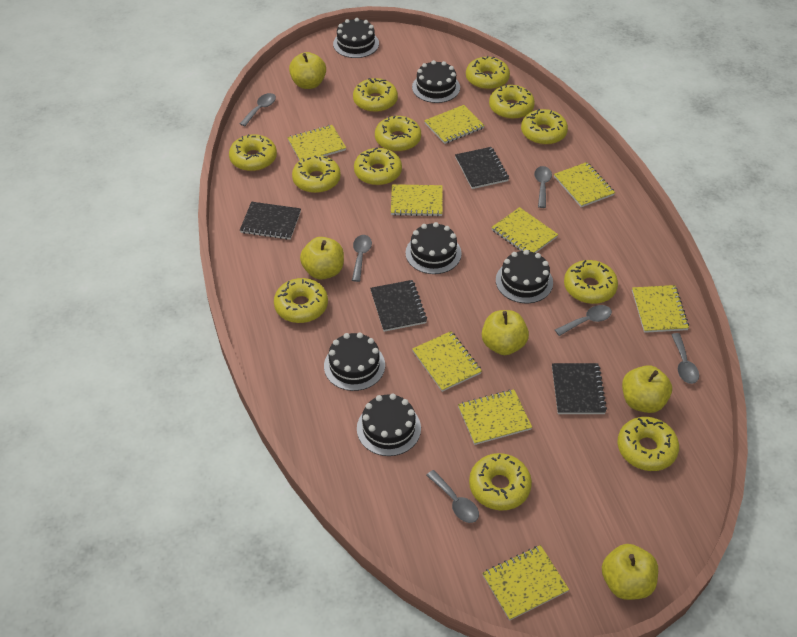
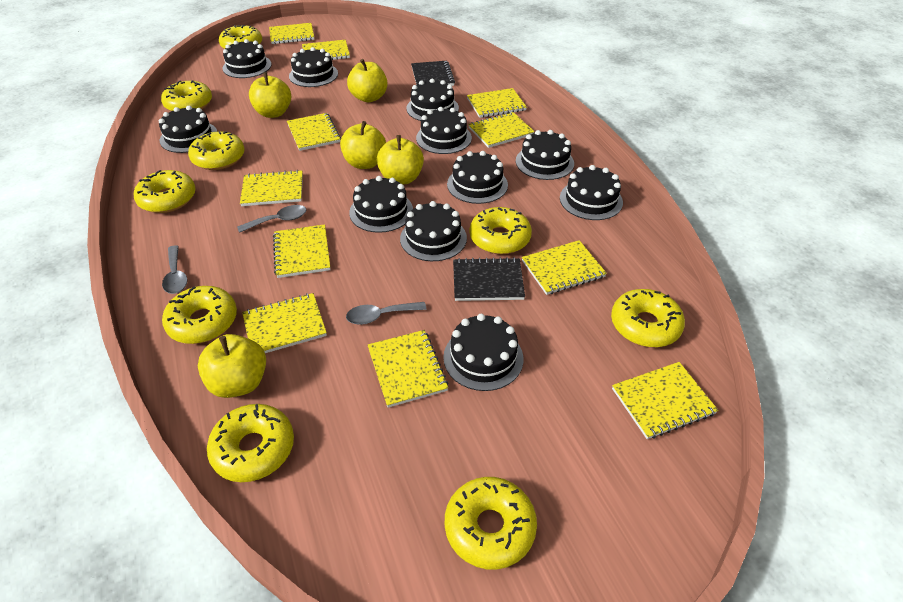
black cake: [324,332,385,391] [333,18,379,58] [357,394,421,456] [405,222,462,274] [412,60,460,103] [496,250,553,303] = 6 -> [159,106,217,153] [223,39,272,78] [289,47,338,87] [349,176,413,233] [400,201,467,261] [407,79,459,121] [416,107,472,154] [443,314,523,391] [447,151,508,204] [516,130,574,180] [560,165,623,220] = 11
black notebook: [240,202,301,240] [370,280,427,332] [455,147,509,189] [552,363,607,414] = 4 -> [411,61,455,86] [453,257,525,301] = 2
grey spoon: [240,93,276,126] [352,235,372,282] [426,470,479,523] [534,166,552,208] [555,305,612,336] [671,333,699,384] = 6 -> [162,245,187,294] [237,205,306,233] [346,302,427,325] = 3
yellow donut: [229,134,277,171] [274,278,328,323] [292,155,341,193] [353,78,398,112] [354,147,402,185] [375,115,421,152] [466,56,510,90] [469,453,532,510] [489,85,535,119] [521,109,568,145] [564,260,618,304] [617,417,679,471] = 12 -> [134,170,196,213] [161,80,212,111] [162,286,237,344] [188,131,245,170] [207,404,294,482] [219,25,262,49] [445,477,537,570] [470,207,532,254] [611,289,685,347] = 9
yellow notebook: [287,125,346,161] [391,184,443,216] [412,331,482,392] [424,105,485,144] [458,389,532,445] [482,545,569,621] [491,207,558,253] [554,162,615,207] [632,285,689,333] = 9 -> [240,170,303,206] [242,293,327,353] [269,23,314,44] [273,224,330,278] [287,113,341,151] [302,40,350,60] [368,330,448,408] [467,88,527,118] [468,112,535,148] [522,240,607,295] [612,362,718,439] = 11

